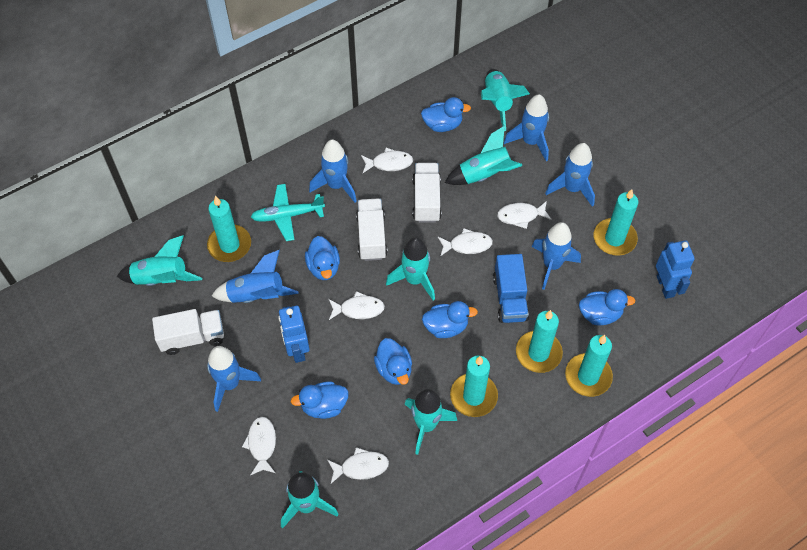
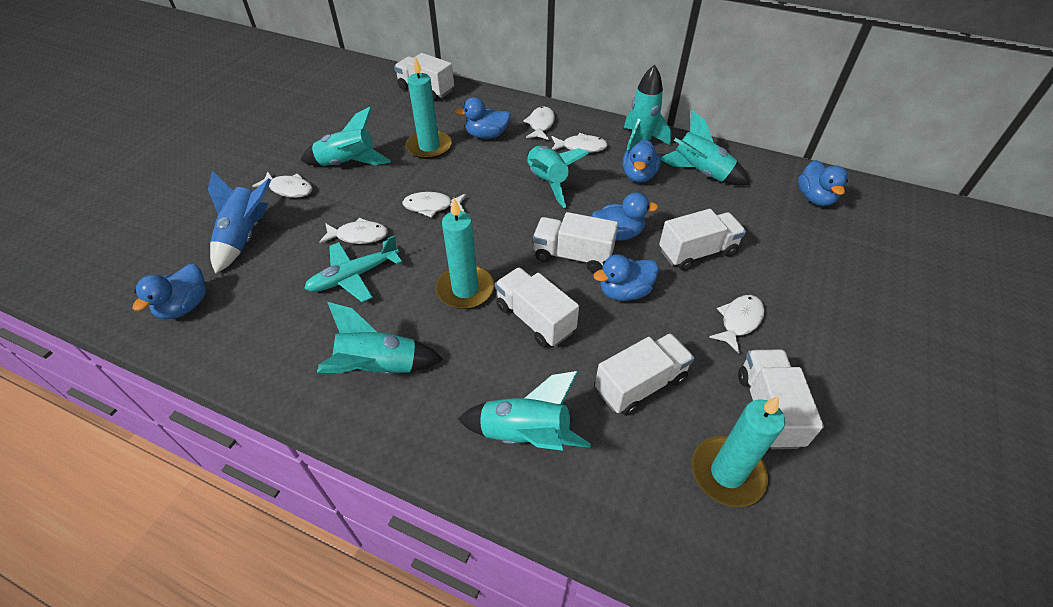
blue robot: [278,306,310,363] [656,240,695,299] = 2 -> none = 0
blue rocket: [207,346,261,412] [212,250,298,303] [309,140,357,202] [504,94,549,161] [532,222,581,290] [545,143,595,207] = 6 -> [208,171,271,274] = 1
blue truck: [493,254,529,323] = 1 -> none = 0
turquoise candle: [207,196,251,262] [450,356,498,417] [516,310,563,373] [565,335,613,397] [594,189,638,256] = 5 -> [406,56,452,159] [436,198,494,309] [692,396,785,507] = 3
white truck: [152,309,224,355] [356,198,388,261] [412,163,442,223] = 3 -> [394,53,454,101] [495,267,579,348] [533,212,618,273] [595,333,694,416] [659,209,746,271] [738,349,824,449] = 6

